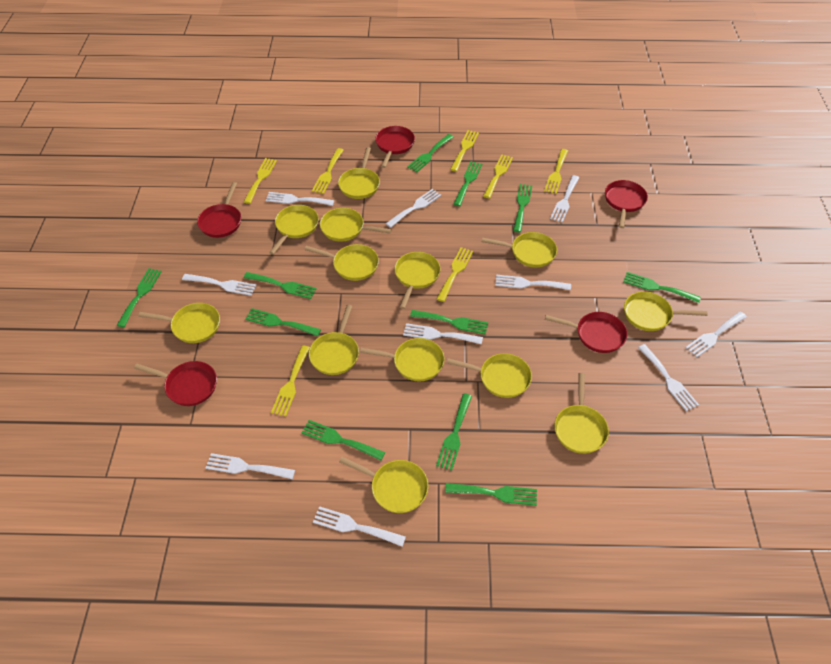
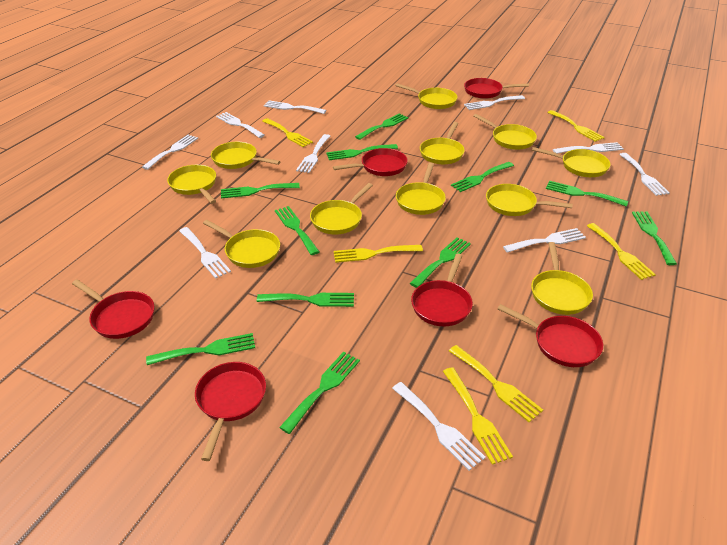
red pan: [134,361,217,406] [197,182,241,238] [375,126,415,168] [545,312,627,353] [605,180,648,228] = 5 -> [72,280,154,339] [195,362,266,461] [333,148,408,176] [411,254,473,326] [464,78,529,99] [498,304,603,367] = 6
yellow fork: [244,158,277,204] [271,345,310,416] [312,148,344,194] [437,247,473,302] [450,130,479,172] [483,154,513,198] [544,149,568,194] = 7 -> [262,118,313,147] [334,245,423,263] [443,367,513,465] [449,345,543,422] [547,110,605,142] [587,223,656,280] = 6
yellow pan: [138,303,220,343] [269,205,319,255] [305,244,379,281] [309,305,359,375] [320,208,392,242] [338,147,380,199] [339,457,428,513] [360,338,444,381] [395,252,440,309] [447,353,532,398] [482,232,557,268] [554,373,609,454] [624,291,708,331] = 13 -> [167,165,216,204] [203,220,280,268] [211,142,281,169] [310,183,373,234] [395,83,458,109] [396,162,446,215] [420,122,465,164] [473,114,537,150] [486,184,573,216] [531,242,593,315] [532,147,611,177] = 11

